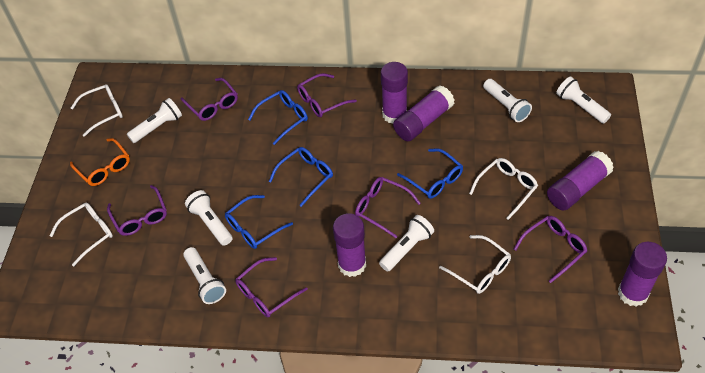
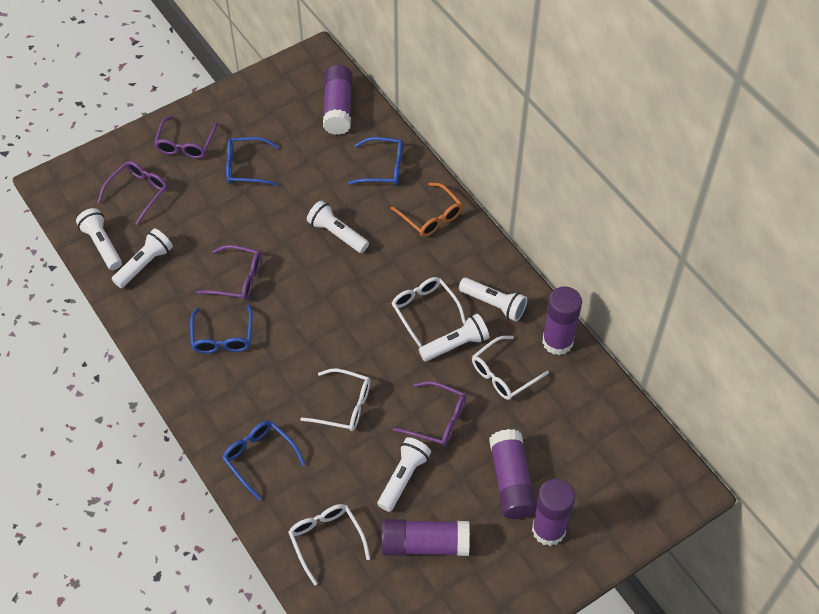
purple glasses: [107,185,167,236] [181,78,238,121] [235,257,308,317] [297,73,357,117] [355,177,421,238] [514,216,587,283] = 6 -> [98,161,168,225] [154,116,218,159] [196,245,261,300] [393,381,466,446] = 4

